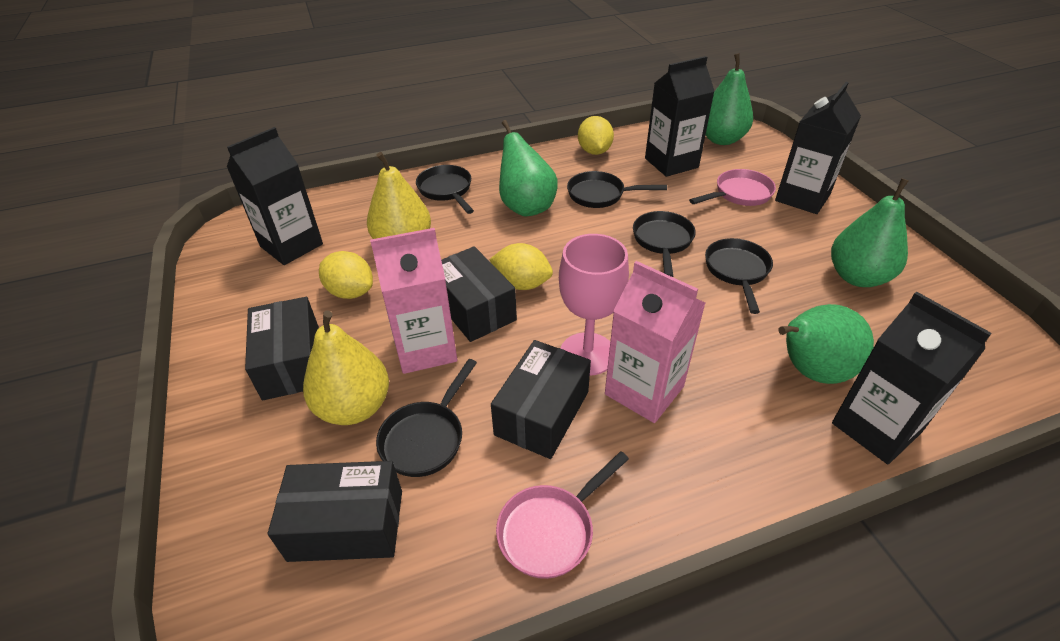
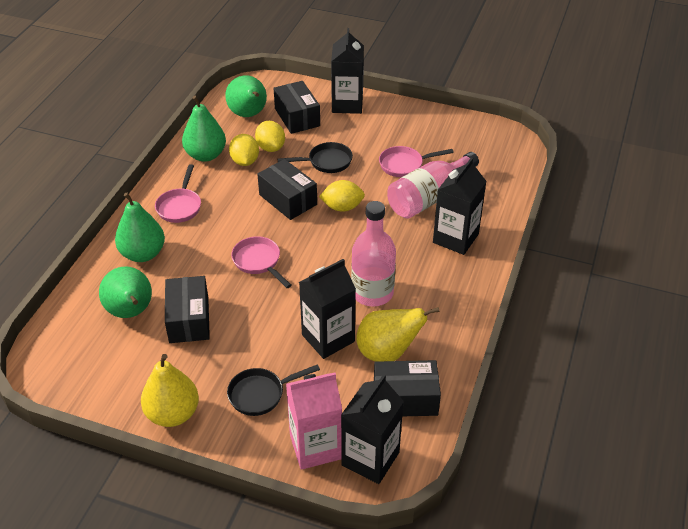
black pan: [376,359,477,477] [416,165,474,214] [567,171,667,208] [633,211,696,277] [705,238,773,314] = 5 -> [227,364,320,416] [277,142,353,173] = 2
pink bottle: none = 0 -> [351,201,396,306] [387,152,479,219] = 2
pink carton: [370,228,457,374] [605,261,705,423] = 2 -> [286,372,342,470] = 1
pink goblet: [559,234,629,375] = 1 -> none = 0
pink pan: [496,451,629,579] [689,169,776,206] = 2 -> [155,164,201,223] [231,236,292,288] [379,146,454,177] = 3

